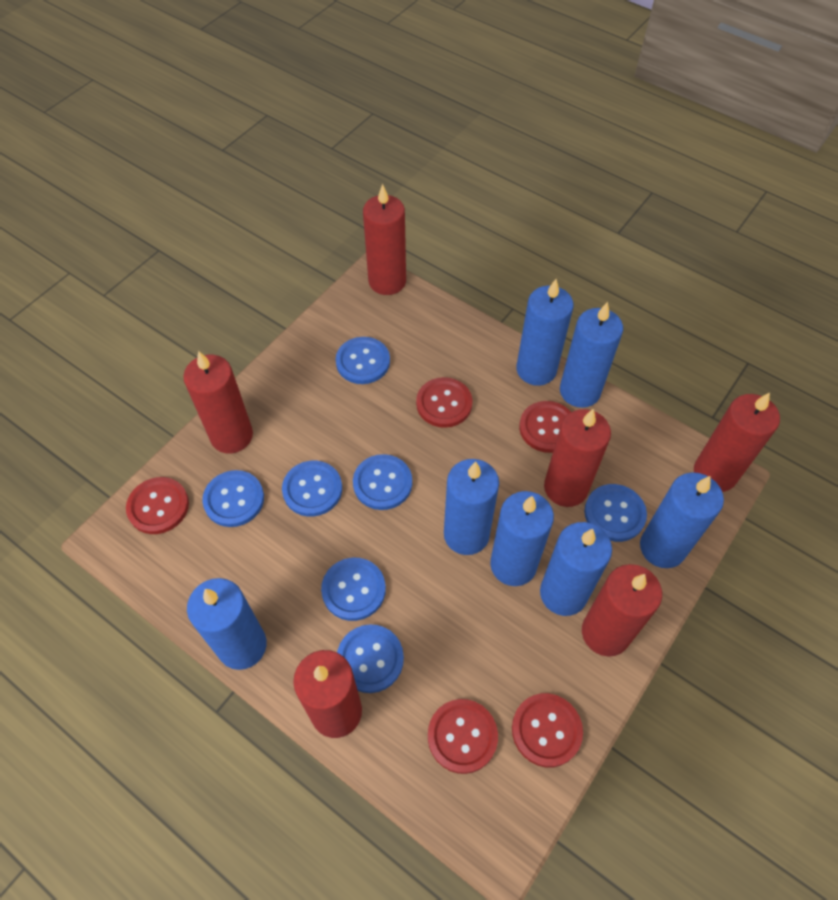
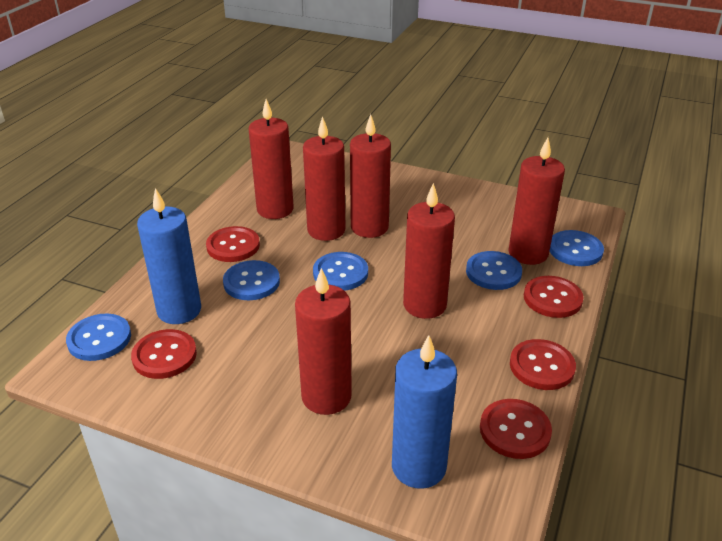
blue button: [202,470,264,527] [282,461,342,517] [321,558,386,621] [336,337,390,384] [337,624,404,693] [353,454,412,510] [584,484,647,542] = 7 -> [66,313,131,361] [223,260,280,300] [313,252,368,291] [466,251,522,290] [550,230,604,266] = 5
blue candle: [187,578,267,670] [444,459,499,555] [490,491,554,586] [516,279,574,386] [540,522,612,616] [560,302,623,408] [640,472,724,568] = 7 -> [137,188,201,324] [392,335,457,489] = 2

